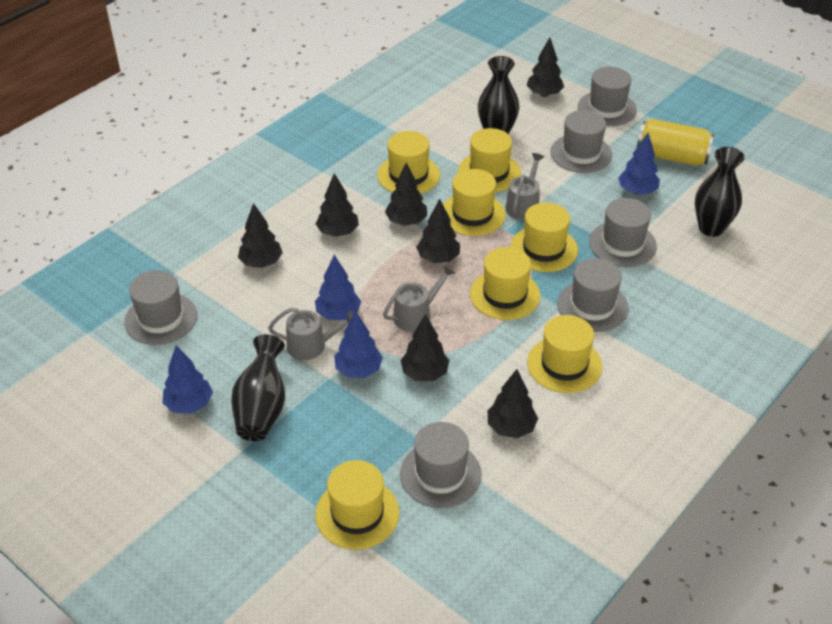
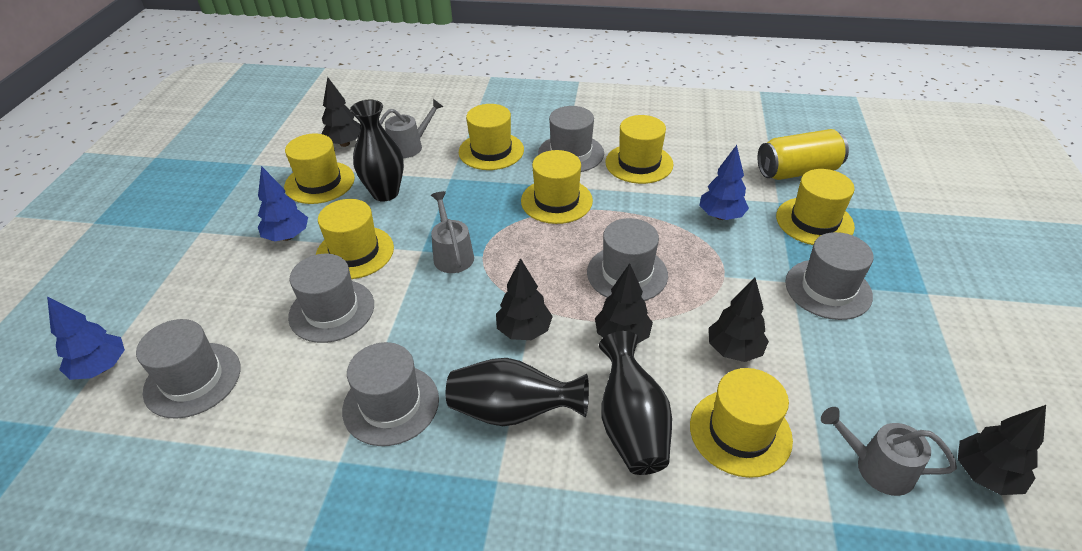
black tree: [238,203,283,268] [316,173,359,237] [385,162,427,226] [401,314,449,381] [416,199,460,263] [488,369,538,438] [526,37,564,97] = 7 -> [322,77,361,147] [496,258,553,340] [595,263,653,344] [709,278,769,362] [958,405,1046,495] = 5
blue tree: [163,346,213,414] [315,255,361,320] [334,310,383,378] [618,133,660,195] = 4 -> [47,296,125,380] [258,166,308,241] [699,145,749,220] = 3

